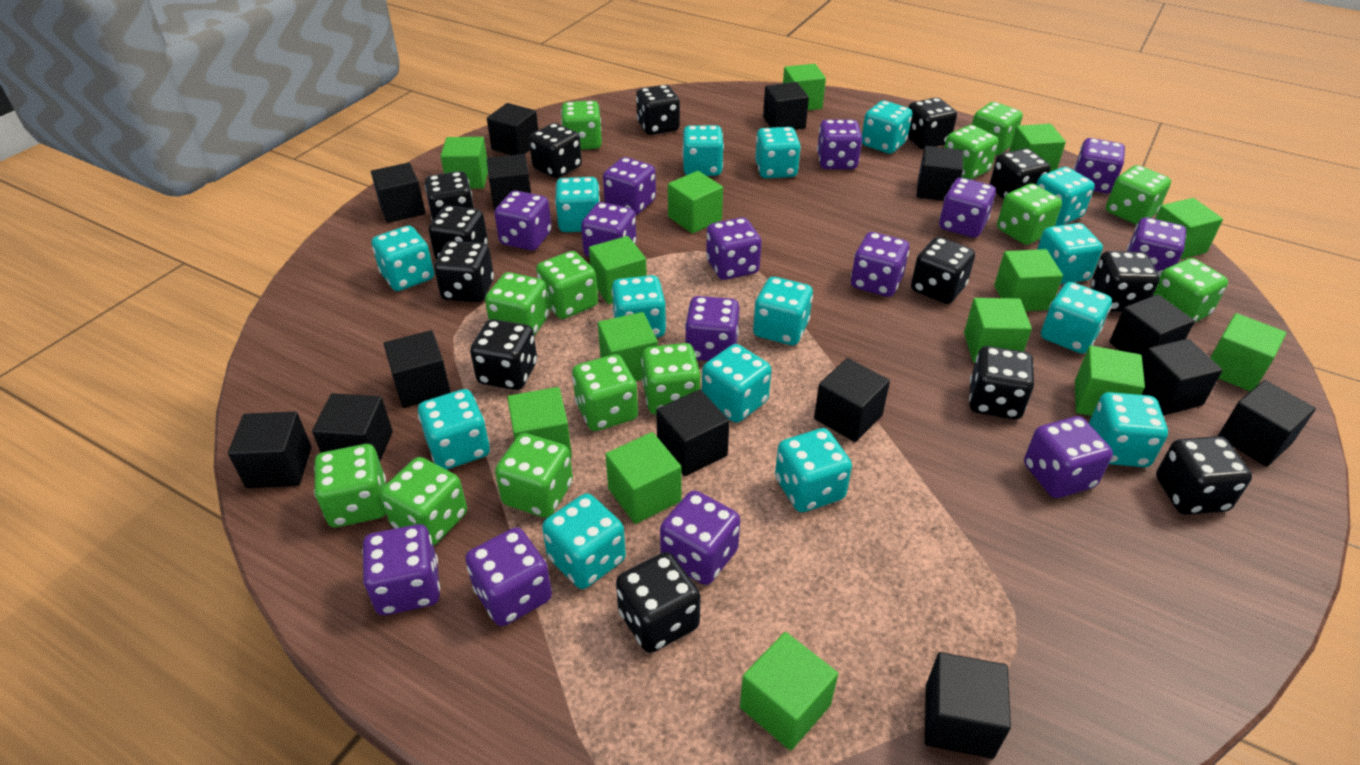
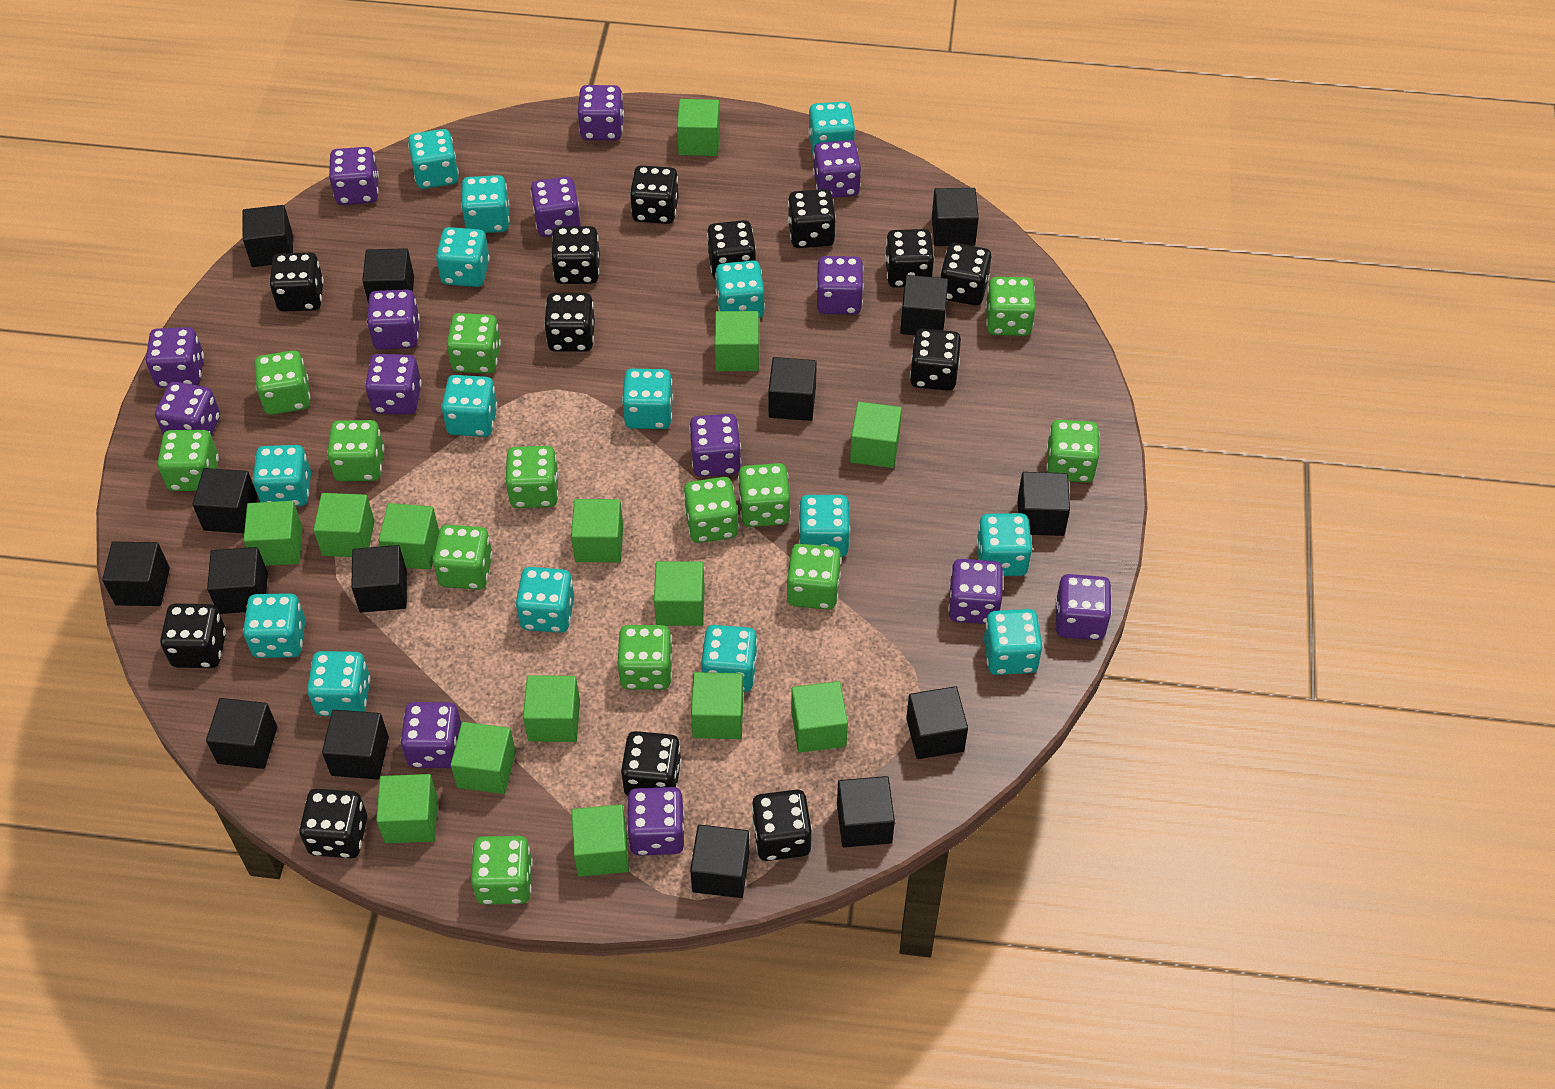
black cube: [228,411,312,488] [312,393,393,461] [371,163,426,223] [384,330,451,408] [487,103,538,155] [487,154,531,210] [656,389,729,476] [763,82,809,130] [814,358,890,442] [916,146,963,201] [925,652,1011,759] [1109,295,1195,360] [1142,339,1223,415] [1218,380,1316,467] = 14 -> [102,542,170,606] [193,468,258,533] [206,698,277,769] [207,547,268,614] [242,205,293,267] [322,710,389,779] [351,545,407,613] [362,248,414,303] [690,825,749,898] [768,357,817,421] [837,776,895,848] [900,275,948,335] [906,686,968,759] [932,188,979,246] [1018,472,1070,536] = 15

